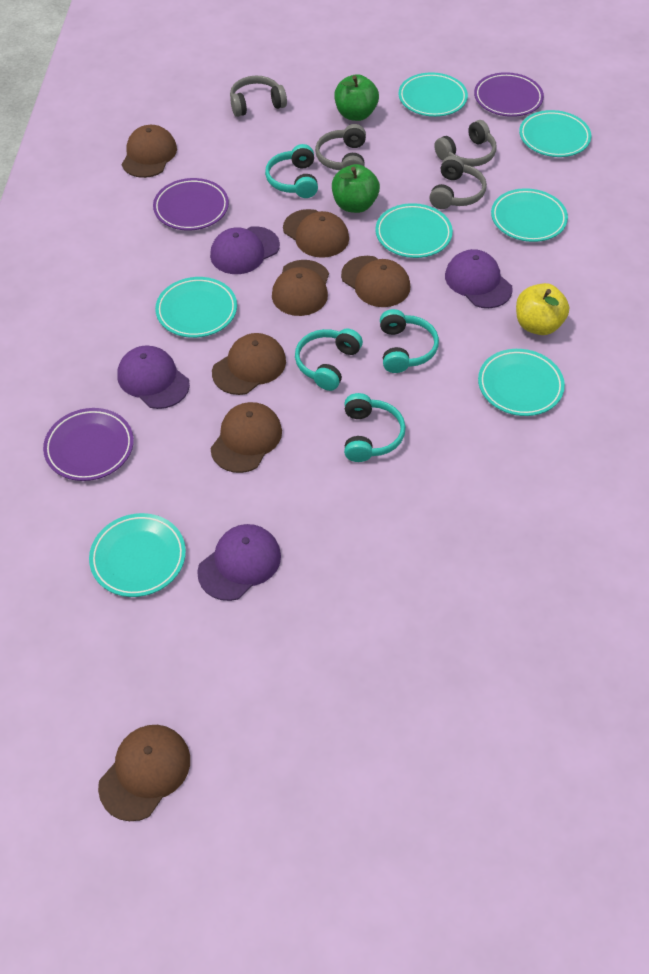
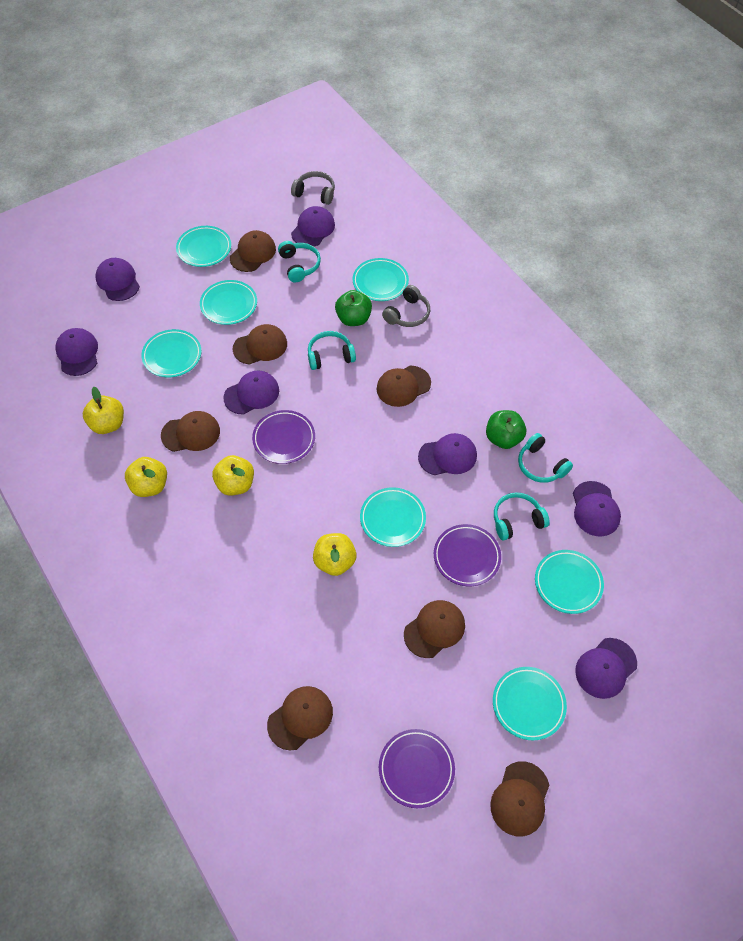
grey headphones: [230,76,287,117] [315,124,366,170] [429,156,487,209] [434,120,497,167] = 4 -> [291,171,335,205] [382,285,430,327] = 2
purple cap: [117,345,190,409] [197,524,281,601] [210,226,280,274] [445,249,513,308] = 4 -> [55,328,98,376] [95,258,140,301] [223,370,279,415] [291,206,335,247] [418,433,477,475] [573,481,621,536] [575,638,637,699] = 7
yellow apple: [516,283,569,335] = 1 -> [83,387,124,434] [125,457,167,497] [212,455,254,496] [313,533,356,576] = 4

